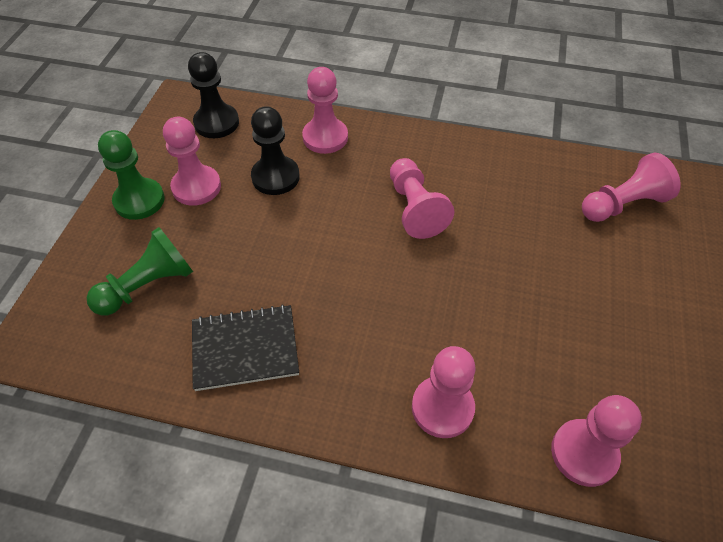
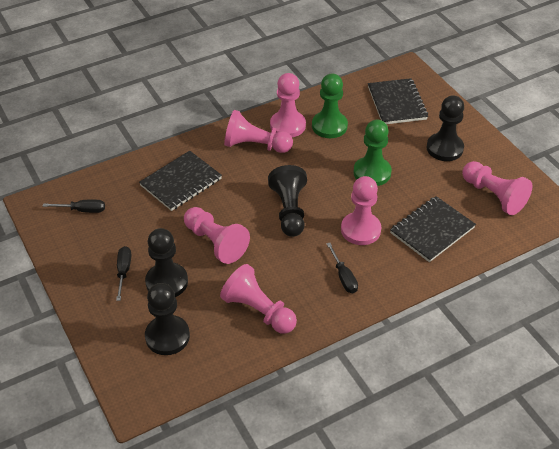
black notebook: [192,304,299,391] = 1 -> [139,151,222,211] [368,78,428,124] [390,196,476,262] = 3
black pawn: [188,52,239,138] [251,106,300,195] = 2 -> [145,228,188,297] [145,283,190,355] [268,165,307,237] [427,95,464,161] = 4
black screwdriver: none = 0 -> [42,199,105,213] [116,246,131,301] [326,243,358,293] = 3

